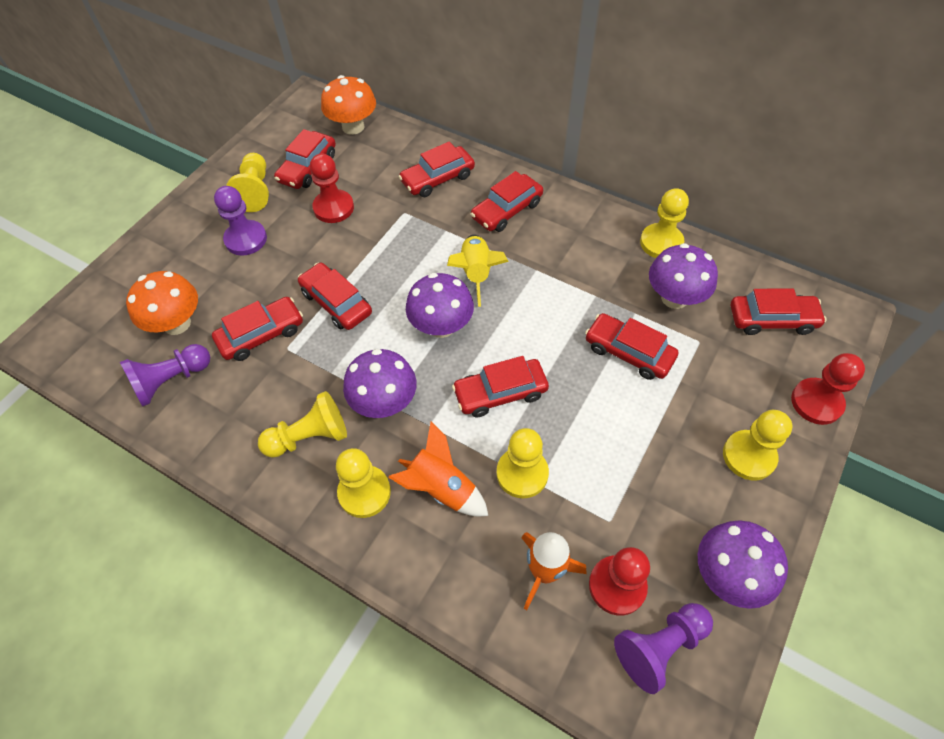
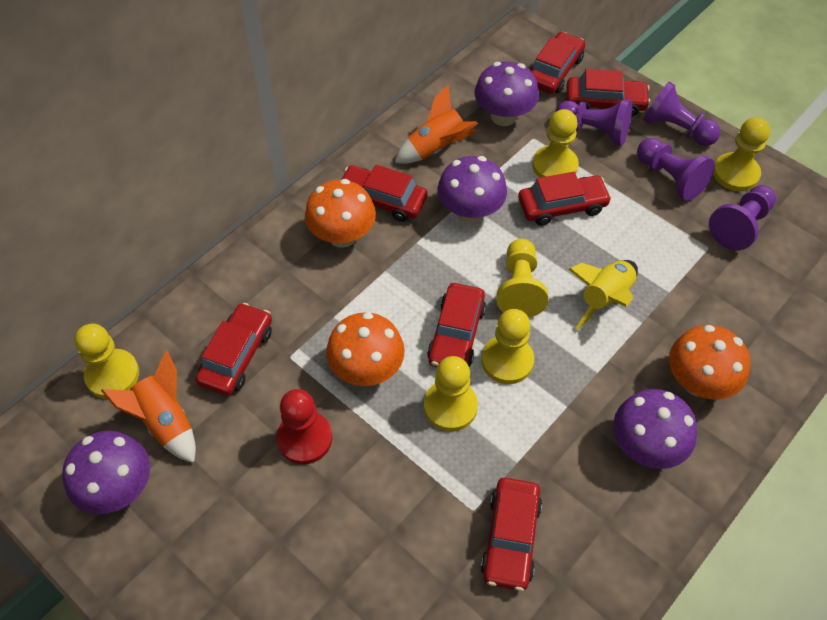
orange mushroom: [126,271,198,335] [321,75,376,135] = 2 -> [305,179,376,248] [326,312,405,386] [669,325,750,399] = 3
purple pawn: [120,344,210,407] [214,186,267,255] [614,603,713,694] = 3 -> [556,99,632,146] [637,138,715,201] [643,81,720,146] [709,185,776,250] = 4
red car: [212,297,303,361] [274,129,336,189] [298,263,372,330] [399,141,475,197] [452,356,549,417] [471,171,543,232] [585,313,679,380] [731,288,827,335] = 8 -> [196,303,272,396] [341,165,427,222] [427,283,486,367] [481,478,542,591] [518,172,612,226] [530,32,585,94] [566,69,650,117] = 7
red pawn: [310,154,354,223] [589,547,650,616] [791,353,865,425] = 3 -> [277,389,332,464] = 1

